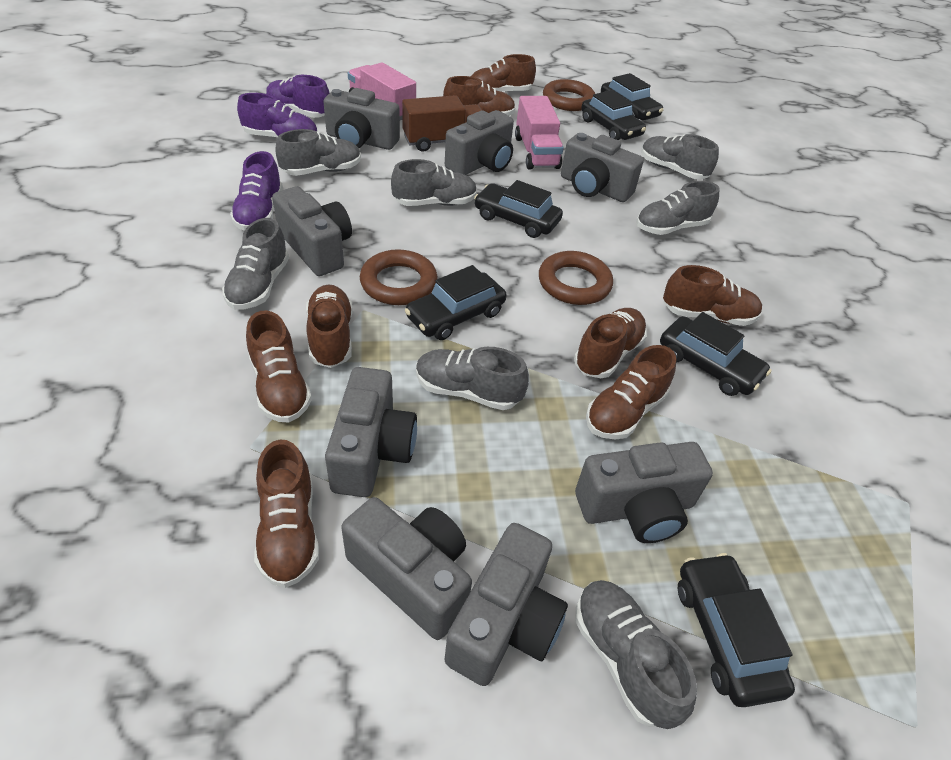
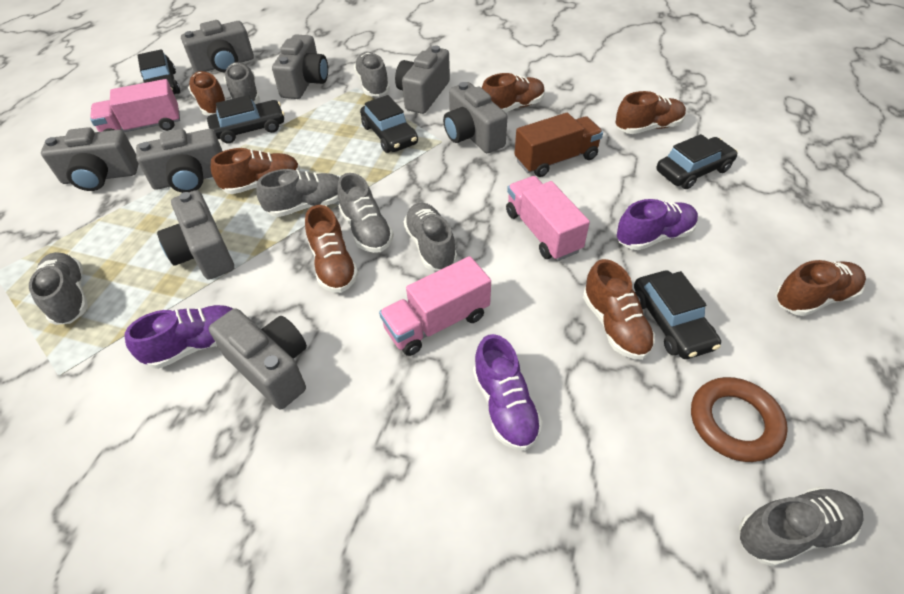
black car: [405,265,507,340] [474,180,563,238] [581,90,646,140] [601,73,663,120] [660,312,771,396] [678,553,795,707] = 6 -> [137,49,180,94] [207,95,285,144] [360,95,418,153] [634,271,721,359] [657,134,738,189] = 5
brown ring: [360,249,438,305] [539,251,613,305] [543,79,595,111] = 3 -> [691,377,788,462] = 1
brown shoe: [246,310,312,423] [254,440,319,588] [306,285,353,368] [443,76,516,116] [471,54,536,92] [574,308,647,378] [586,345,676,439] [663,265,762,326] = 8 -> [188,71,226,116] [211,148,300,194] [305,205,359,293] [482,73,545,112] [583,259,655,359] [615,91,686,134] [775,260,866,316] = 7
pink truck: [348,62,416,120] [515,96,564,169] = 2 -> [90,79,180,132] [379,256,491,356] [506,176,590,261] = 3

